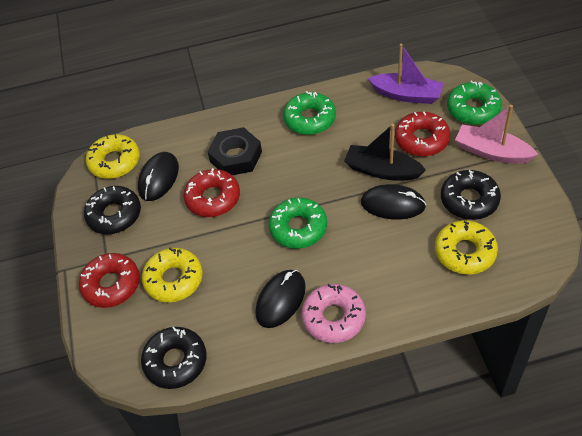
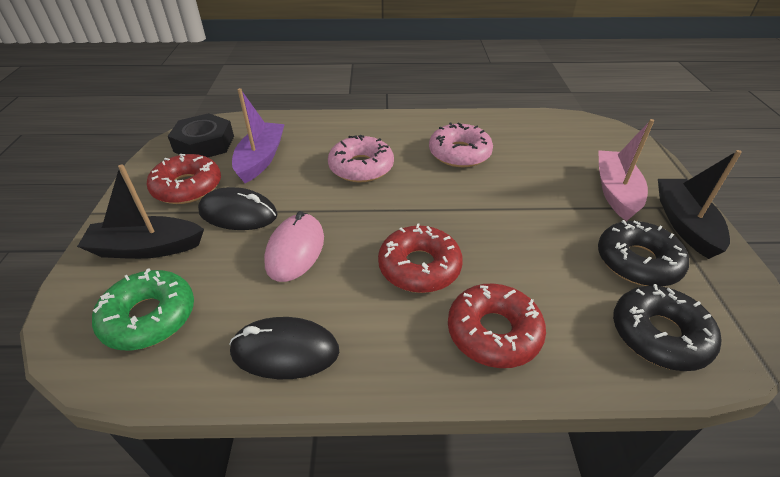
black boat: [344,124,426,181] = 1 -> [77,164,204,259] [658,150,742,259] = 2
black donut: [84,186,141,234] [141,327,206,389] [441,170,501,220] = 3 -> [598,220,689,287] [613,284,721,371] = 2
black mouse: [138,152,179,201] [255,270,306,328] [361,184,426,220] = 3 -> [198,187,277,230] [229,317,339,379] = 2
green donut: [269,198,327,249] [283,91,336,135] [447,81,502,125] = 3 -> [92,268,194,350] = 1
pink donut: [302,284,366,343] = 1 -> [328,135,394,182] [429,122,493,167] = 2
pink mouse: none = 0 -> [264,211,324,282] = 1
yellow donut: [86,134,140,179] [142,248,203,302] [435,220,498,275] = 3 -> none = 0

